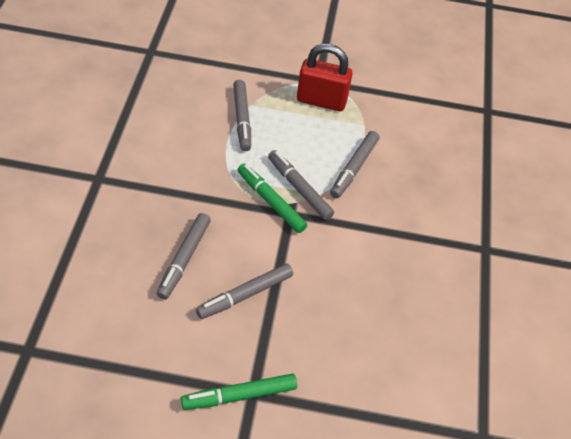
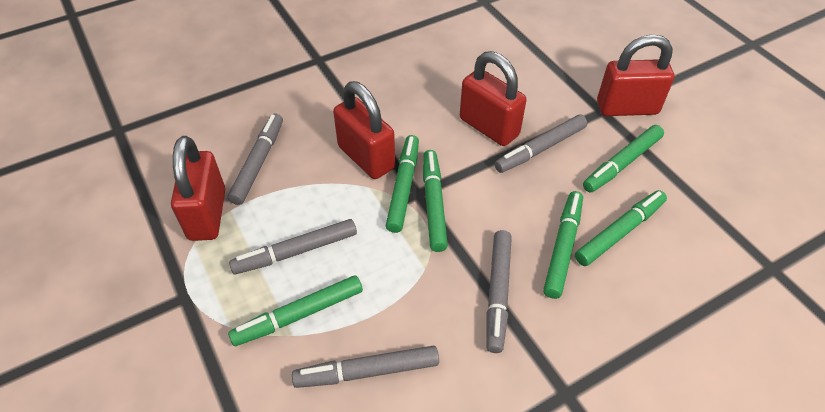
green marker: [181,374,297,410] [238,163,307,233] = 2 -> [228,275,363,346] [386,135,419,233] [423,150,448,252] [543,191,583,299] [575,190,667,266] [583,125,664,193] = 6
red padlock: [297,44,353,111] = 1 -> [171,136,225,241] [333,81,395,179] [460,51,527,146] [597,35,674,116] = 4

